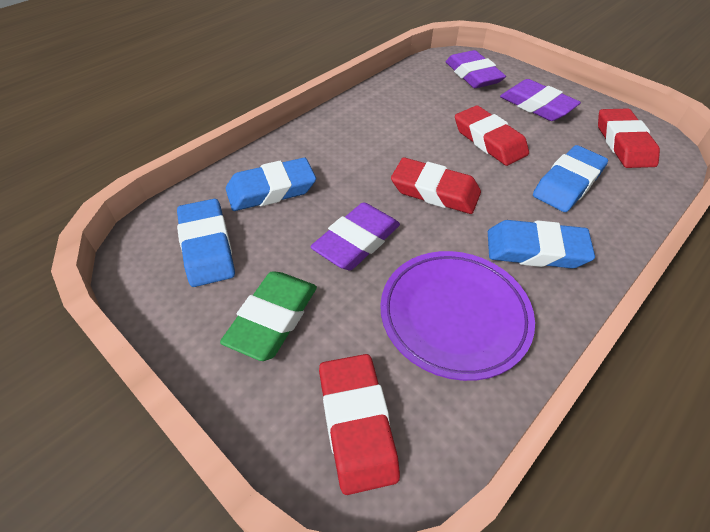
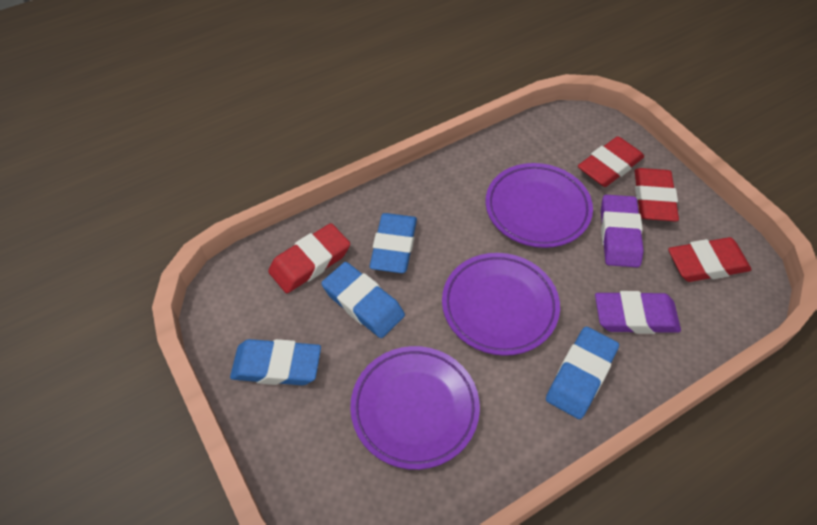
green eraser: [220,271,317,361] = 1 -> none = 0
purple eraser: [310,202,400,270] [446,50,506,88] [500,79,581,121] = 3 -> [595,291,681,334] [601,195,644,267] = 2
purple plate: [380,251,535,381] = 1 -> [350,346,480,470] [442,253,560,356] [486,163,593,248] = 3

